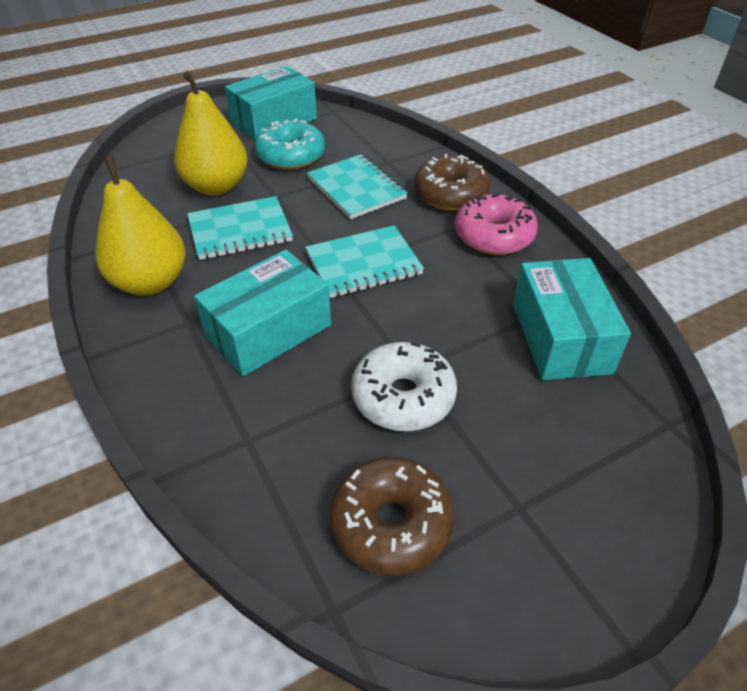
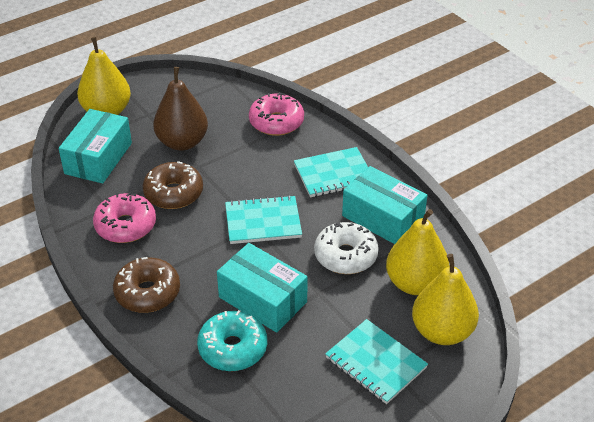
brown pear: none = 0 -> [153,67,208,151] = 1
pink donut: [455,193,538,255] = 1 -> [93,192,156,243] [249,92,304,136] = 2
yellow pear: [96,155,186,296] [174,71,248,196] = 2 -> [77,37,131,115] [386,209,449,295] [412,254,479,345] = 3

